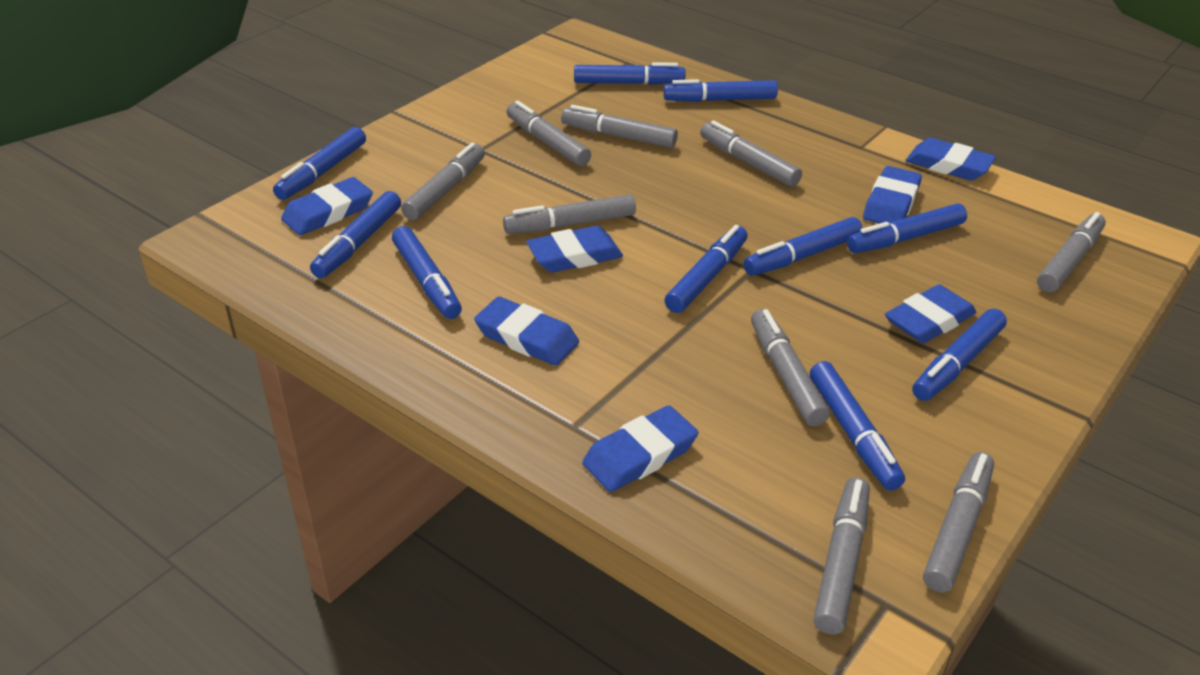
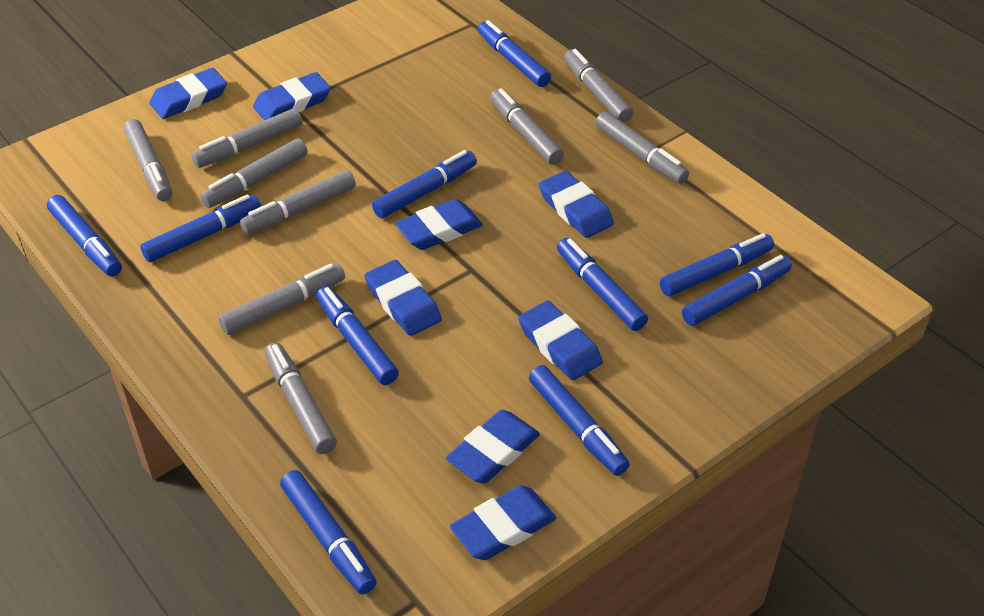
blue eraser: [281,177,373,235] [474,297,579,366] [526,226,623,272] [582,405,698,492] [863,166,922,224] [885,284,976,343] [906,138,996,181] = 7 -> [149,68,227,119] [253,72,331,120] [364,260,442,336] [395,199,483,250] [446,410,540,483] [450,485,556,560] [518,301,603,380] [539,171,614,238] = 8

